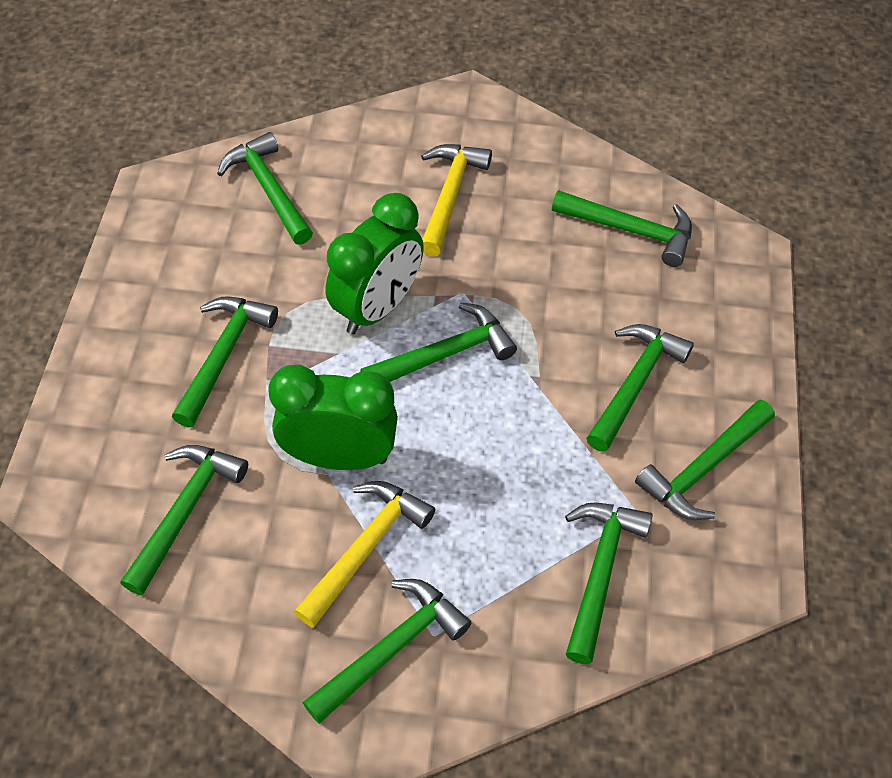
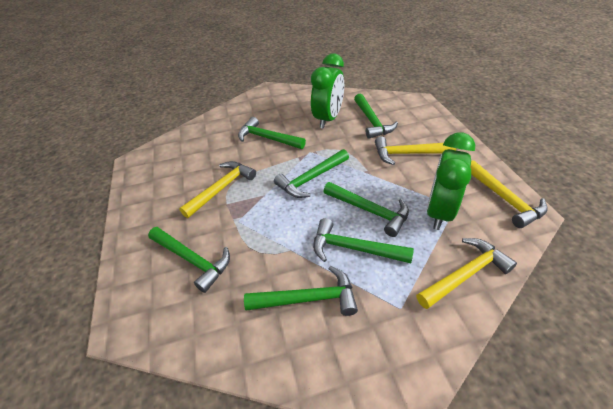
green hammer: [120,445,248,595] [172,296,278,427] [217,132,313,245] [302,579,471,724] [360,302,517,382] [552,190,692,267] [565,503,653,664] [586,324,694,452] [635,399,775,520] = 9 -> [148,227,230,293] [238,117,306,149] [244,266,358,316] [274,149,349,198] [313,218,414,263] [323,182,409,237] [354,93,398,139] = 7
yellow hammer: [294,481,435,628] [421,144,492,256] = 2 -> [179,161,256,218] [375,136,456,165] [416,238,517,309] [470,160,548,228] = 4

